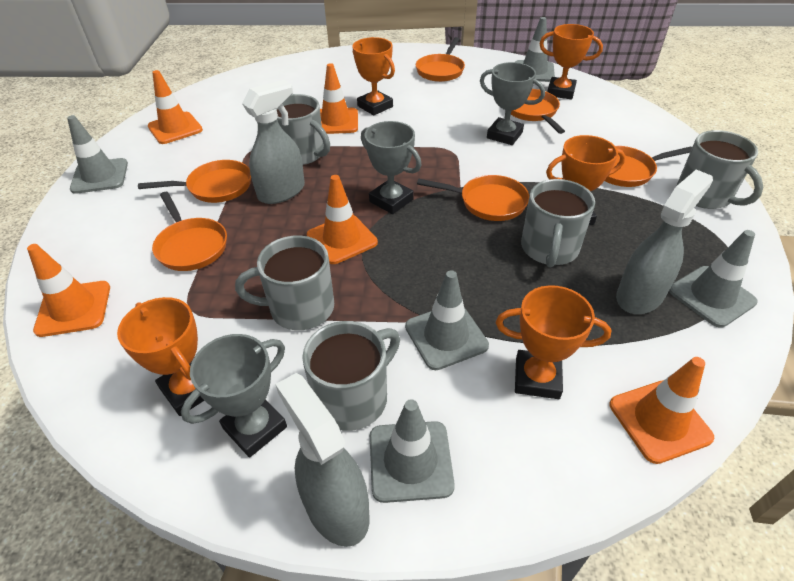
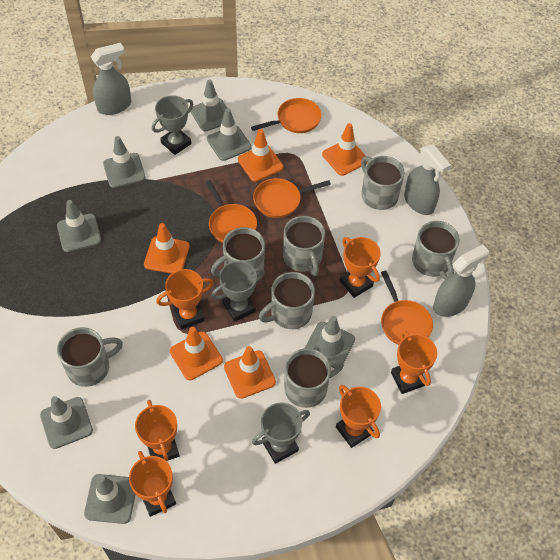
grey mug: [235,235,334,330] [277,94,330,165] [302,321,400,431] [521,179,595,268] [677,130,763,209] = 5 -> [57,327,123,387] [211,227,265,277] [259,272,315,329] [283,216,325,276] [284,348,344,408] [361,156,405,210] [412,221,460,280] = 7
grey traffic cone: [67,115,128,194] [370,399,455,503] [405,270,489,370] [515,17,555,82] [669,230,758,328] = 5 -> [40,396,93,449] [57,200,101,252] [84,474,135,524] [103,136,146,188] [190,79,227,131] [207,108,252,161] [305,316,355,368] = 7
orange pan: [138,160,251,203] [152,192,227,271] [416,37,465,82] [417,175,529,221] [511,89,565,134] [605,146,692,187] = 6 -> [205,180,257,243] [251,98,322,133] [253,178,331,218] [381,271,433,345] = 4
orange trophy: [117,297,204,416] [352,37,395,115] [496,285,611,399] [539,24,603,100] [546,135,626,226] = 5 -> [129,451,176,517] [135,400,179,461] [156,269,214,330] [336,385,381,448] [340,237,381,298] [391,330,437,394] = 6

